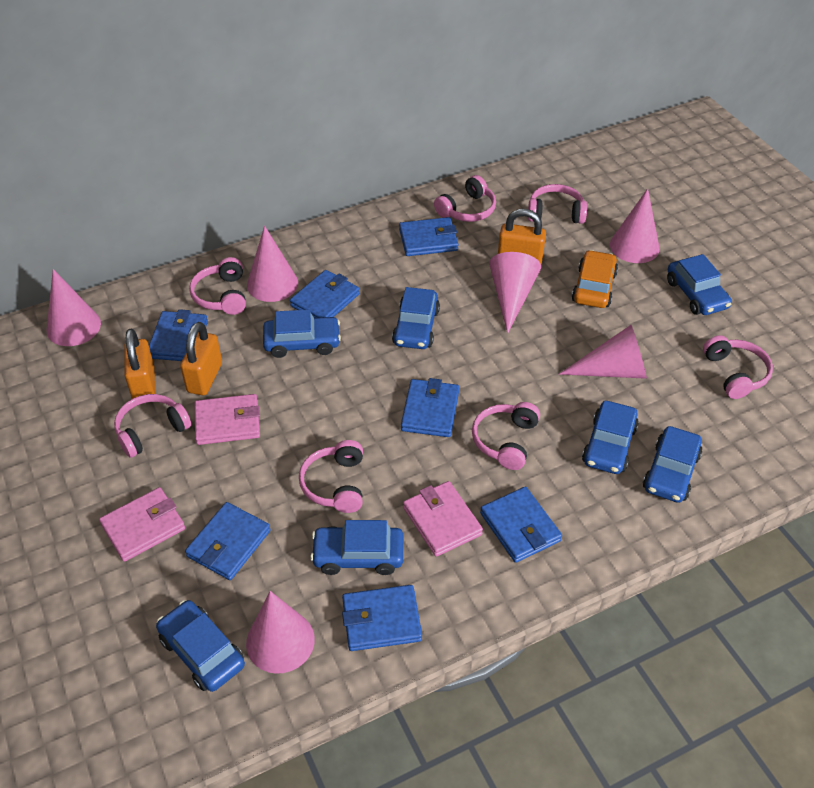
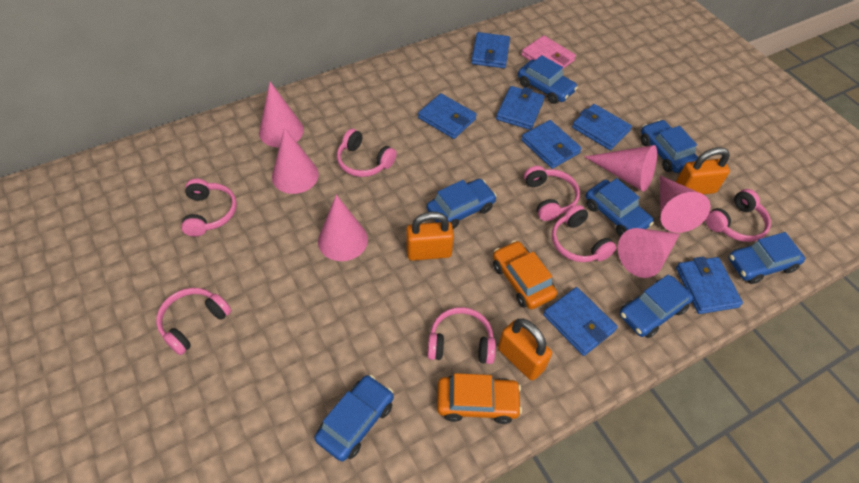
orange car: [572,250,618,308] = 1 -> [437,373,522,424] [493,241,557,309] = 2
pink wallet: [99,487,185,562] [195,394,260,445] [403,481,483,557] = 3 -> [522,35,576,69] = 1

